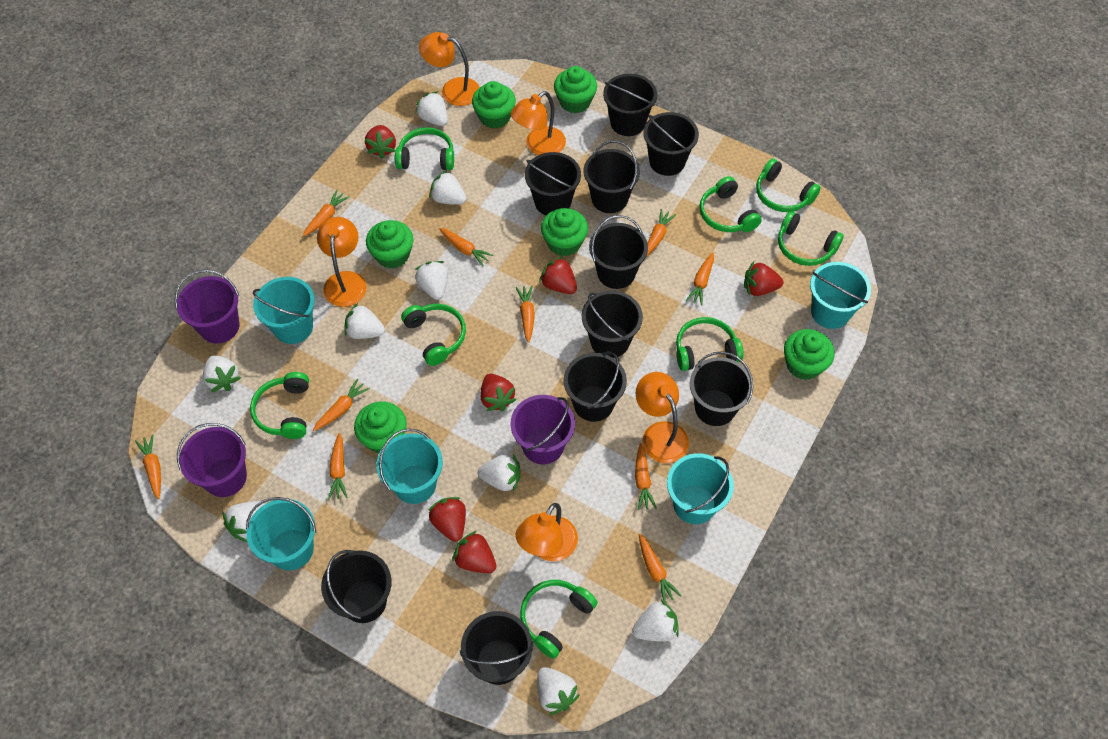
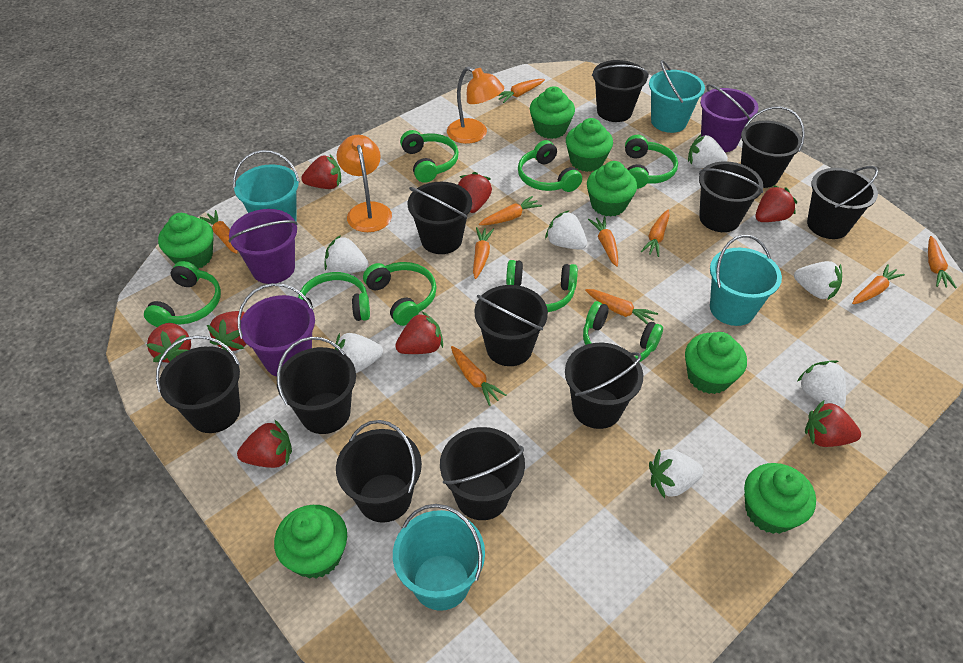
black bucket: [321,550,392,623] [460,611,534,685] [525,152,581,215] [563,352,627,422] [582,290,643,358] [584,140,640,213] [589,215,648,289] [603,74,657,136] [643,112,699,176] [690,351,753,426] = 10 -> [156,335,240,433] [277,337,356,434] [336,420,422,522] [408,182,472,254] [440,427,525,520] [474,285,548,366] [565,343,643,429] [592,60,649,122] [699,161,763,232] [741,106,805,188] [807,166,878,239] = 11
green cupcake: [354,402,407,453] [366,220,413,269] [472,81,516,129] [541,208,588,256] [554,66,597,113] [784,329,835,380] = 6 -> [158,213,214,269] [274,505,347,579] [530,86,575,139] [566,118,613,172] [587,161,637,217] [685,332,747,394] [744,463,816,534] = 7
orange lamp: [317,217,366,307] [419,32,480,106] [510,91,566,155] [516,503,578,561] [636,372,689,463] = 5 -> [337,135,392,232] [447,67,504,144] = 2
red strawberry: [365,125,396,159] [429,497,466,542] [452,531,496,573] [481,374,517,412] [539,256,577,294] [744,261,783,296] = 6 -> [146,323,191,363] [207,311,246,351] [237,419,292,468] [301,155,341,189] [395,311,443,354] [458,172,492,213] [756,185,797,222] [805,400,861,447] = 8
turquoise bucket: [246,497,316,570] [253,277,315,344] [377,429,443,504] [667,453,734,524] [810,262,871,329] = 5 -> [233,150,300,221] [393,504,485,611] [649,60,705,133] [710,235,782,326] = 4
white strawberry: [203,355,241,392] [223,501,265,542] [345,303,385,339] [415,91,448,126] [415,261,448,300] [429,170,466,205] [478,454,520,492] [537,667,579,715] [632,600,679,642] = 9 -> [324,235,369,273] [335,333,383,373] [545,210,587,250] [649,449,704,498] [688,134,728,168] [794,261,842,300] [797,360,846,408] = 7

